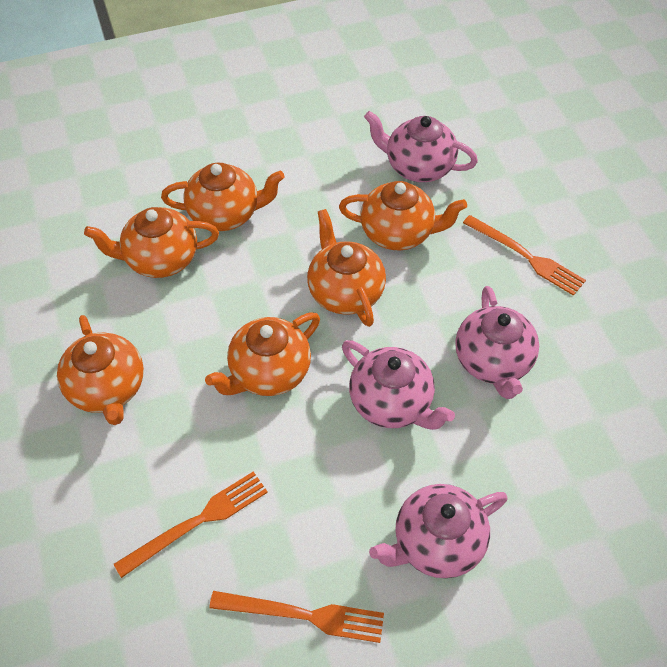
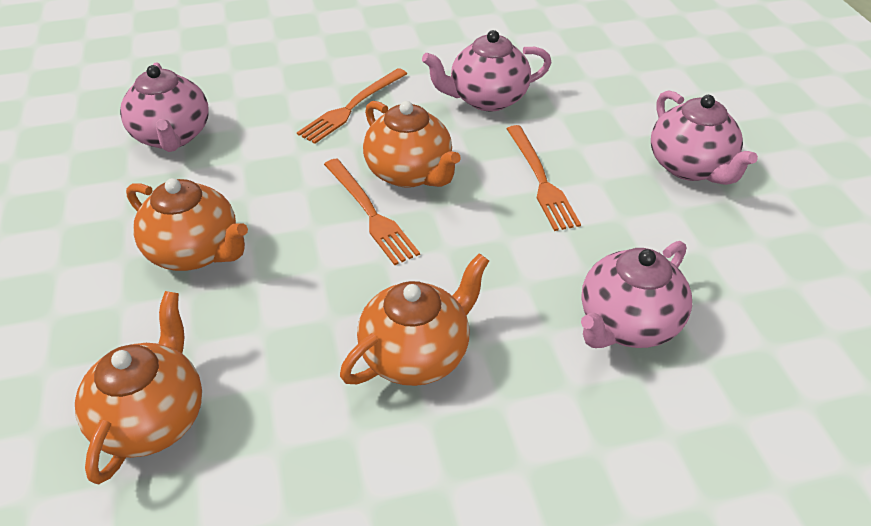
orange teapot: [57,315,144,425] [84,207,219,278] [161,162,285,231] [205,312,320,396] [307,209,386,327] [339,181,467,250] = 6 -> [75,291,202,484] [126,178,248,271] [340,253,489,386] [363,101,461,188] = 4

